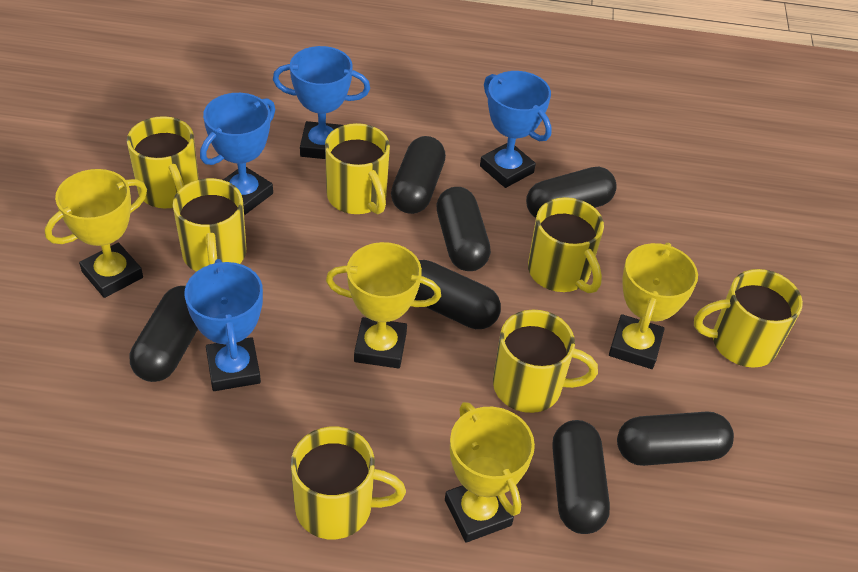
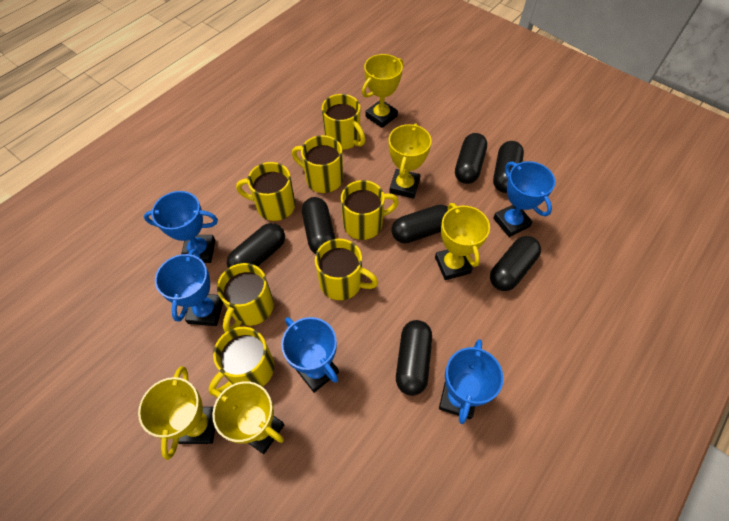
blue trophy: [185,259,263,391] [200,93,275,215] [273,46,370,159] [480,71,552,188] = 4 -> [144,191,218,263] [155,249,223,326] [281,317,339,393] [439,339,503,424] [493,161,555,237] = 5
yellow trophy: [45,169,147,298] [326,242,441,368] [445,402,535,543] [609,243,698,369] = 4 -> [138,366,215,460] [211,381,284,454] [362,54,403,128] [389,123,432,199] [435,203,490,280] = 5

